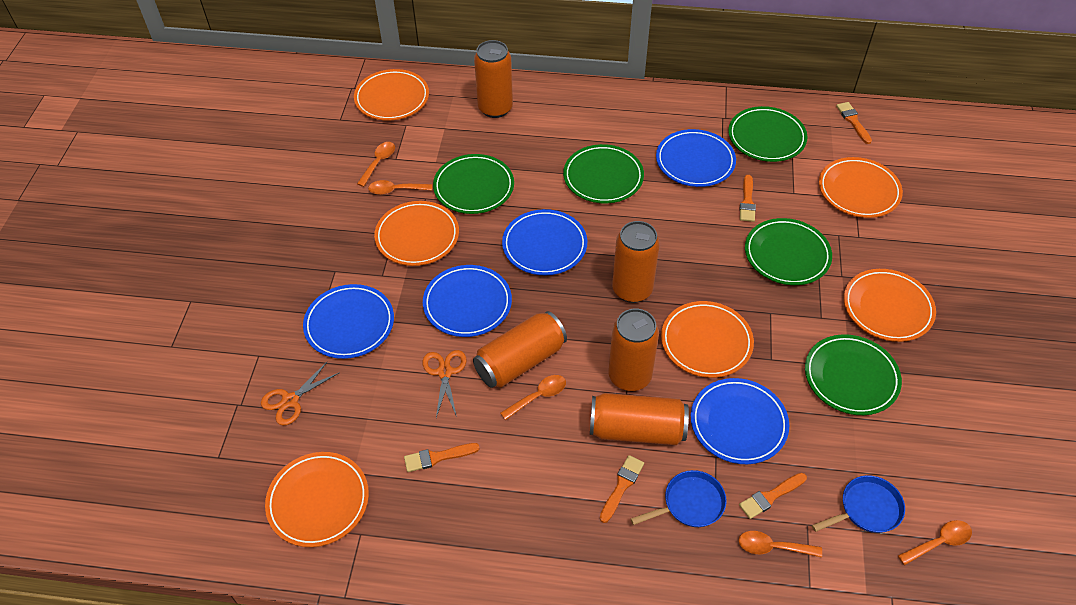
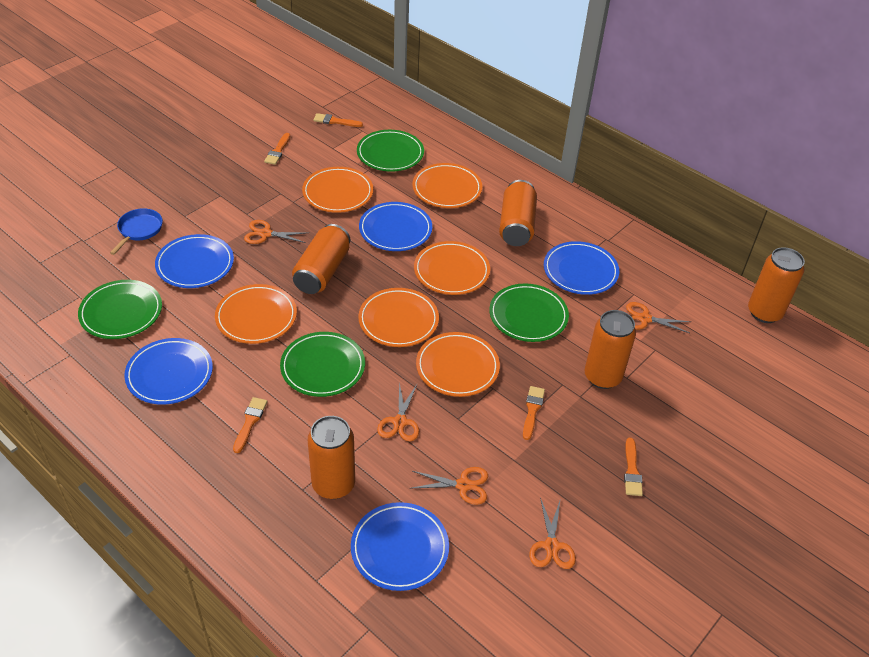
blue pan: [631,470,727,527] [812,475,905,533] = 2 -> [110,208,163,255] = 1
green plate: [433,154,514,214] [563,144,644,203] [728,106,808,162] [745,218,832,285] [805,334,902,415] = 5 -> [78,280,162,339] [280,332,365,397] [357,130,424,172] [489,284,569,342] = 4
orange scissors: [261,362,340,426] [423,350,467,418] = 2 -> [244,220,309,244] [377,382,419,441] [412,467,488,505] [529,497,576,569] [626,302,691,333] = 5
orange spoon: [357,142,395,187] [368,180,432,195] [500,375,566,420] [739,531,822,557] [898,520,972,565] = 5 -> none = 0

